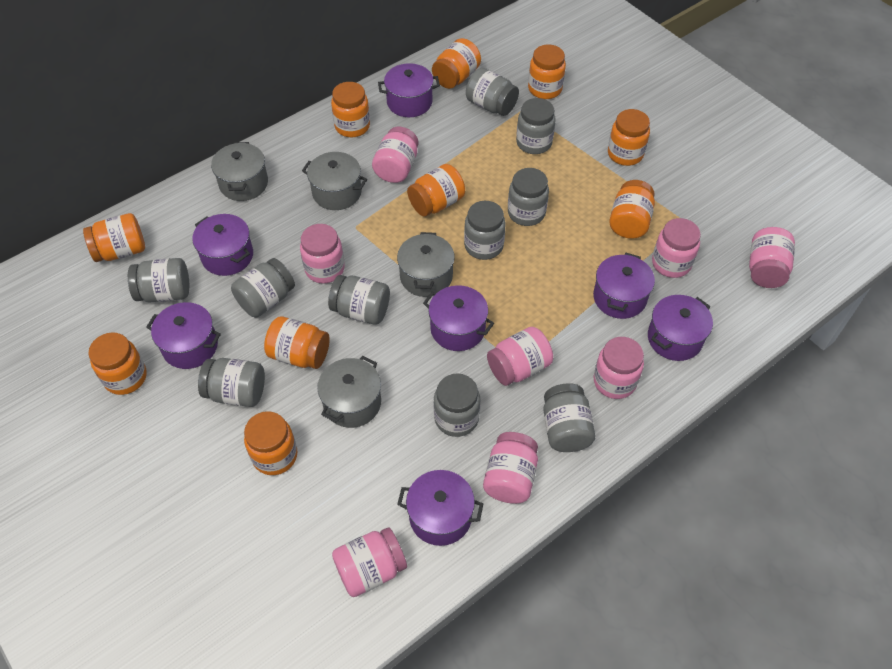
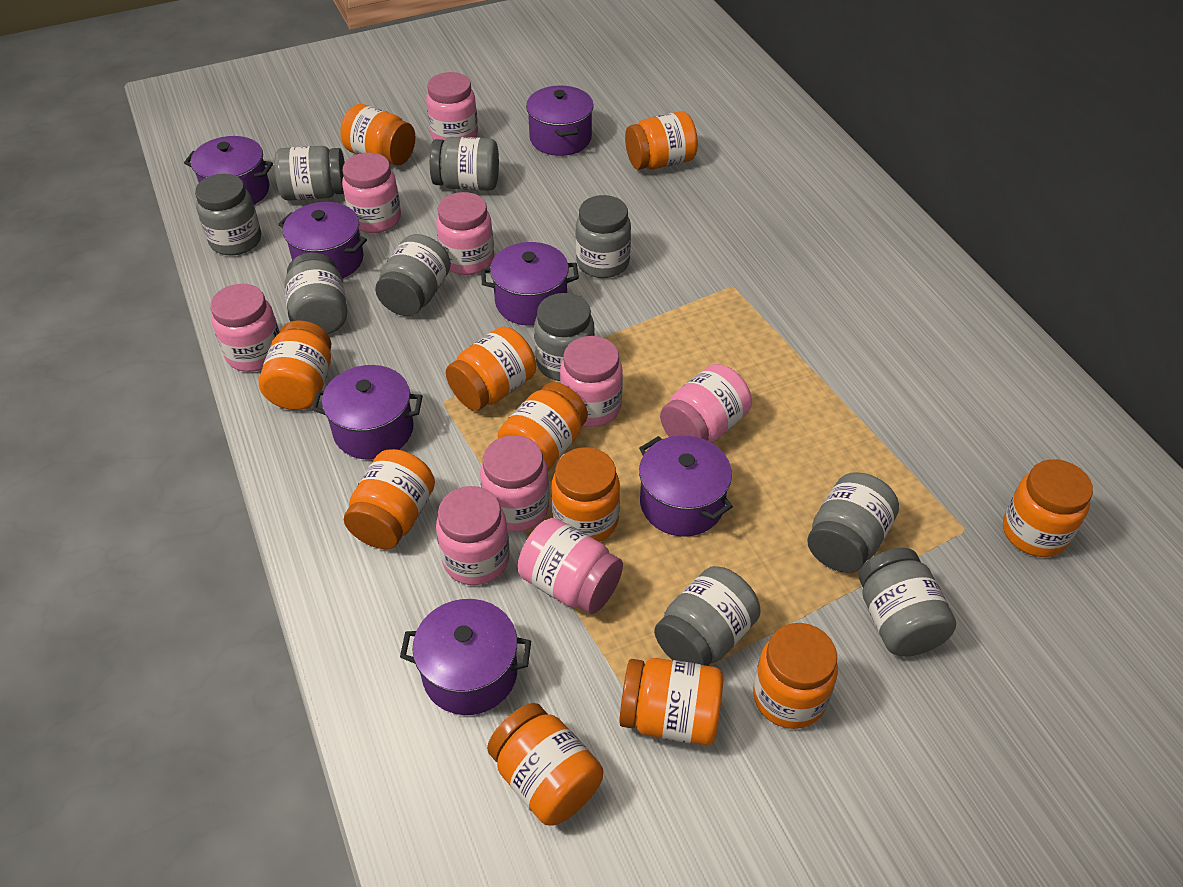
grey pot: [211,142,268,201] [302,152,367,210] [317,356,381,428] [397,232,455,297] = 4 -> none = 0
orange jar: [83,213,145,262] [89,332,147,395] [244,411,297,475] [264,316,330,369] [331,82,370,137] [407,164,465,217] [432,38,481,89] [528,45,566,99] [608,109,650,166] [609,180,655,239] = 10 -> [259,321,332,410] [340,104,415,165] [344,449,435,549] [446,327,536,411] [487,703,603,825] [498,382,588,470] [551,447,620,542] [619,658,723,745] [625,111,698,170] [753,623,838,729] [1003,459,1093,557] = 11
pink jar: [300,224,345,284] [332,527,407,597] [372,127,419,183] [483,432,538,504] [487,327,553,386] [593,337,644,399] [652,218,701,278] [749,227,795,288] = 8 -> [210,284,280,372] [342,153,401,233] [426,72,478,140] [436,192,494,275] [436,486,510,585] [480,435,549,532] [518,518,623,614] [560,336,623,427] [660,364,752,443] = 9

